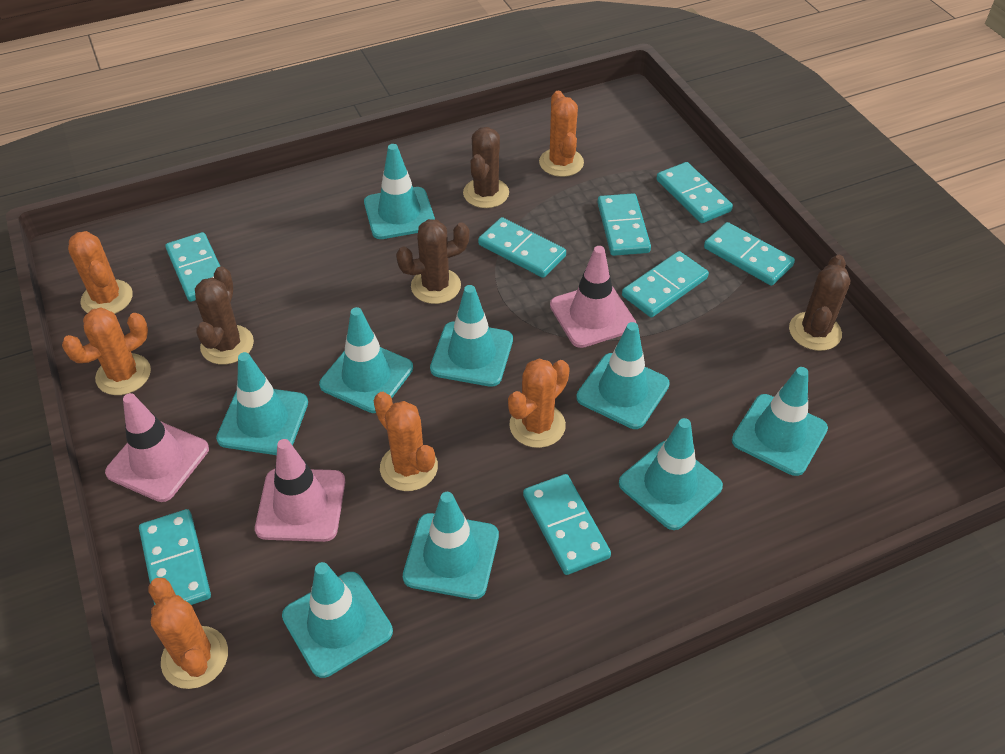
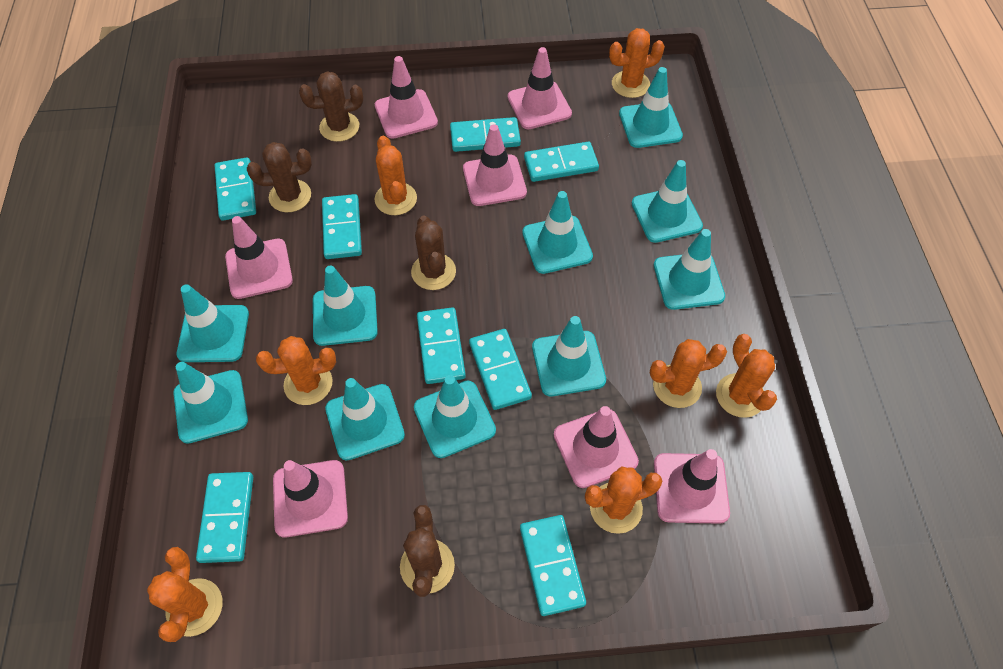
orange cactus: [62,307,151,395] [68,231,133,314] [148,578,228,689] [373,392,438,491] [508,359,570,448] [539,91,584,177] = 6 -> [147,547,222,642] [256,336,336,405] [375,136,417,215] [585,467,662,534] [609,28,665,98] [650,339,727,408] [716,334,777,418] = 7
pink traffic cone: [105,393,209,502] [255,439,345,542] [550,246,637,348] = 3 -> [225,216,293,299] [273,460,348,538] [375,56,438,139] [463,124,527,206] [508,47,572,129] [554,406,639,488] [654,449,730,524] = 7
turquoise traffic cone: [216,352,308,455] [282,562,393,678] [319,307,413,413] [364,144,435,239] [403,492,499,599] [430,285,513,387] [576,322,670,429] [619,418,723,530] [732,367,828,476] = 9 -> [173,362,248,444] [177,284,249,362] [313,266,378,346] [325,378,405,461] [414,375,496,458] [522,191,593,274] [532,316,606,396] [619,67,683,148] [632,160,703,243] [654,229,725,310] = 10

